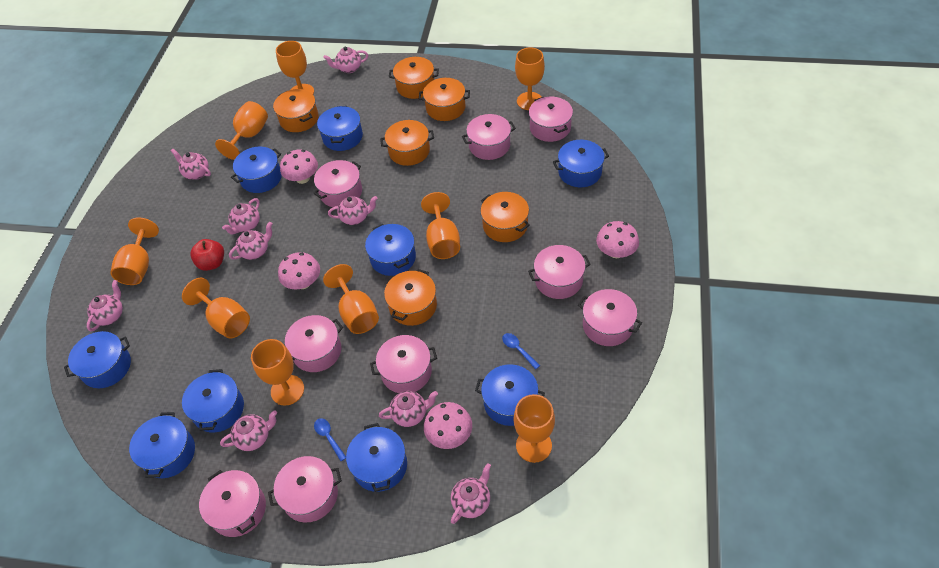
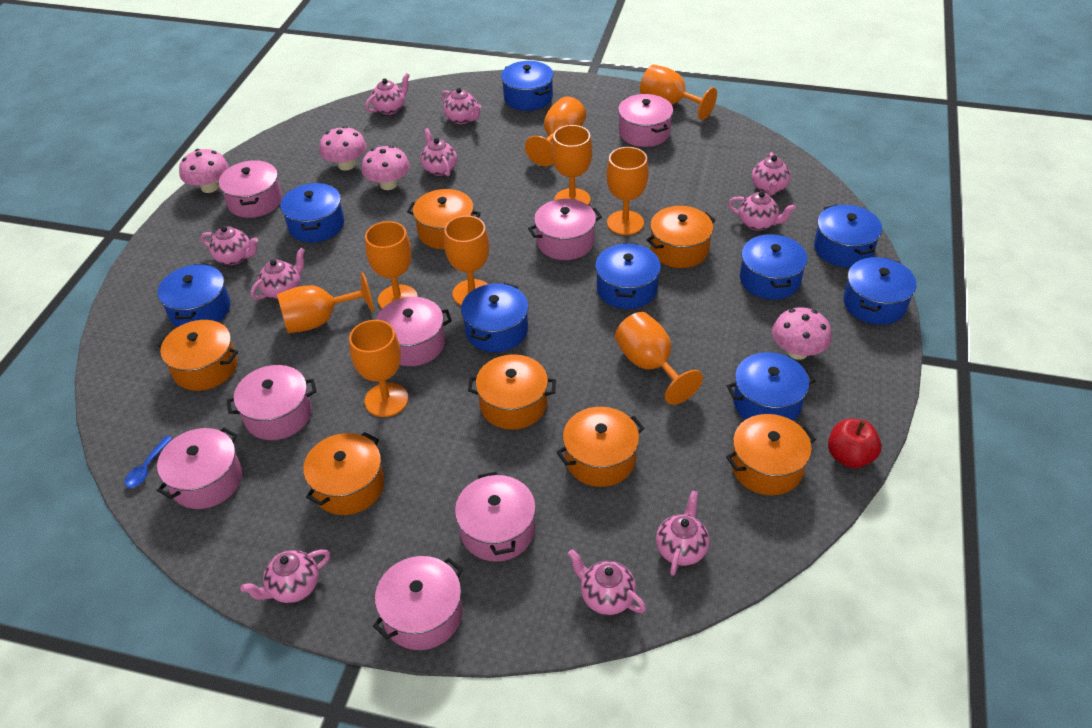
blue spoon: [314,418,346,461] [502,333,540,369] = 2 -> [125,436,173,488] = 1
orange pot: [273,89,319,132] [380,120,434,166] [384,269,437,326] [389,57,439,99] [419,78,470,121] [480,192,530,242] = 6 -> [157,320,238,391] [303,432,384,515] [407,189,481,249] [468,354,556,430] [557,407,644,487] [647,206,716,268] [726,414,816,495] = 7
pink pot: [199,470,266,537] [268,456,342,522] [285,315,343,372] [313,160,362,207] [370,335,437,393] [462,114,516,160] [528,245,591,299] [529,97,573,142] [578,289,642,346] = 9 -> [157,428,242,509] [219,160,282,218] [227,365,316,440] [373,556,463,650] [376,297,452,366] [455,472,536,562] [528,199,602,260] [618,94,673,147] = 8
pink teapot: [87,280,123,331] [171,149,211,180] [220,410,277,451] [222,198,260,234] [229,222,273,260] [323,47,368,73] [328,196,378,225] [379,391,438,427] [451,463,491,524] = 9 -> [201,226,258,265] [241,550,330,603] [251,248,305,300] [365,73,410,115] [420,128,457,176] [442,88,482,124] [568,549,646,615] [656,491,710,576] [728,191,796,231] [752,152,791,195] = 10

